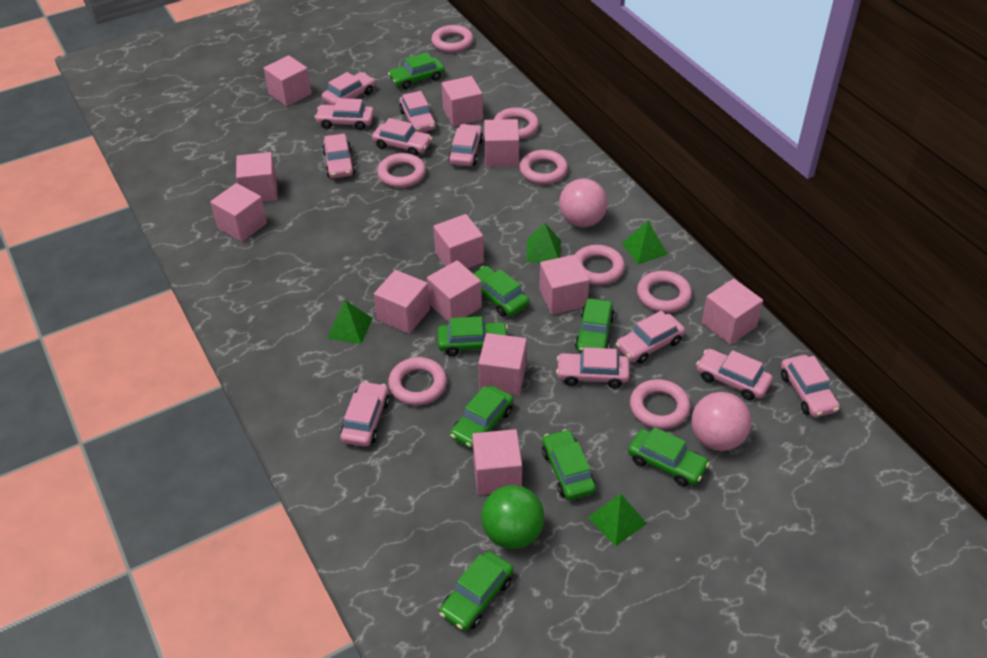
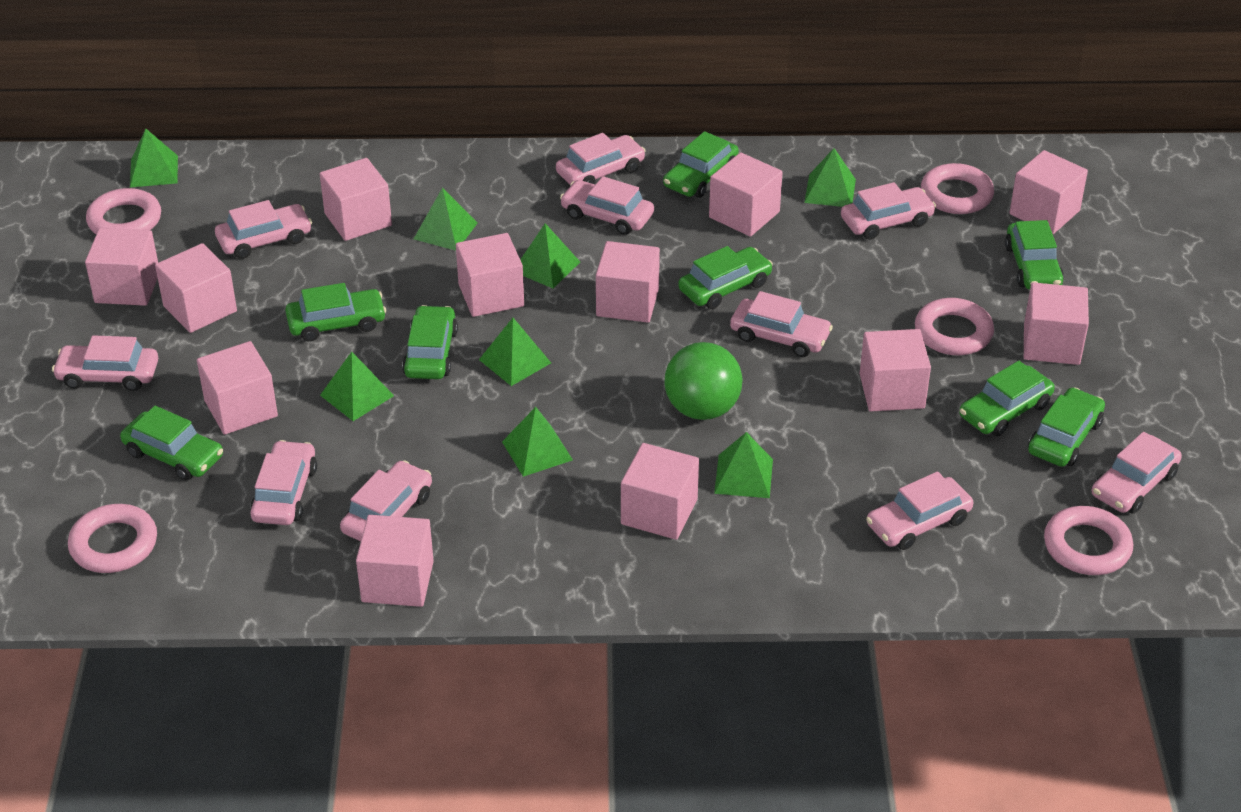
green pyramid: [327,300,373,344] [526,222,561,263] [587,494,647,546] [622,221,668,264] = 4 -> [130,129,178,187] [320,352,394,421] [414,188,477,251] [479,318,551,386] [502,407,573,477] [520,223,580,288] [714,432,773,498] [804,148,856,207] = 8
pink ball: [559,179,608,227] [691,392,752,451] = 2 -> none = 0
pink car: [315,98,374,130] [322,72,375,105] [322,134,355,178] [340,381,390,447] [372,118,432,156] [399,91,436,132] [448,124,483,166] [556,347,630,388] [616,311,685,364] [696,349,773,400] [781,355,840,417] = 11 -> [52,335,158,391] [215,200,312,259] [250,440,317,525] [340,460,432,541] [556,133,646,185] [560,176,654,235] [730,291,833,357] [841,182,936,240] [866,471,973,550] [1092,432,1182,514] = 10
pink ring: [377,153,426,188] [388,357,447,405] [431,25,474,53] [494,108,539,140] [519,150,568,184] [575,245,625,285] [630,379,690,429] [637,271,692,313] = 8 -> [68,504,157,573] [86,188,161,234] [915,298,994,355] [921,163,994,214] [1044,506,1133,575] = 5

